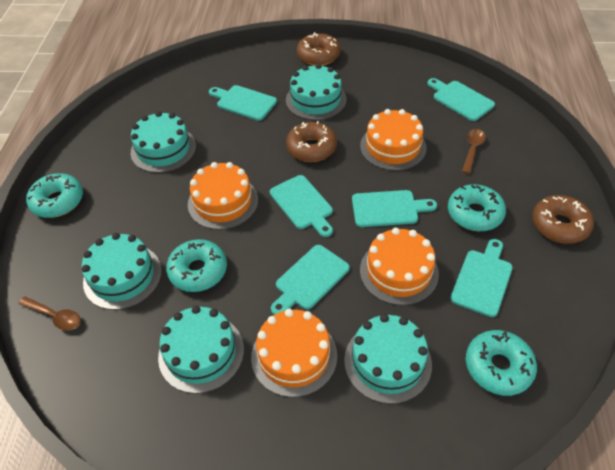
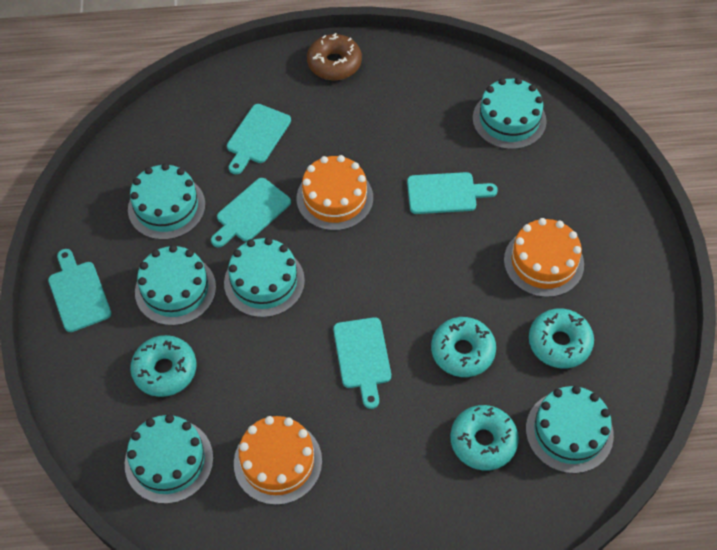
brown donut: [286,121,337,162] [297,32,341,66] [532,195,594,244] = 3 -> [307,33,362,80] = 1
brown spoon: [18,296,81,330] [462,129,486,174] = 2 -> none = 0
orange cake: [188,162,258,230] [251,309,337,397] [360,109,427,171] [360,228,439,305] = 4 -> [234,416,322,505] [297,155,373,231] [504,218,584,297] = 3
turquoise cake: [81,233,162,310] [131,111,196,173] [158,306,244,394] [286,64,347,120] [344,314,432,404] = 5 -> [125,414,213,504] [128,163,205,240] [135,245,216,326] [224,237,305,317] [473,78,547,149] [526,386,614,474] = 6
turquoise cutting board: [209,85,277,121] [270,175,333,237] [271,245,350,315] [352,190,437,227] [428,78,495,121] [450,239,513,317] = 6 -> [48,249,111,332] [211,178,291,248] [227,104,291,174] [333,317,391,409] [407,172,498,214] = 5

